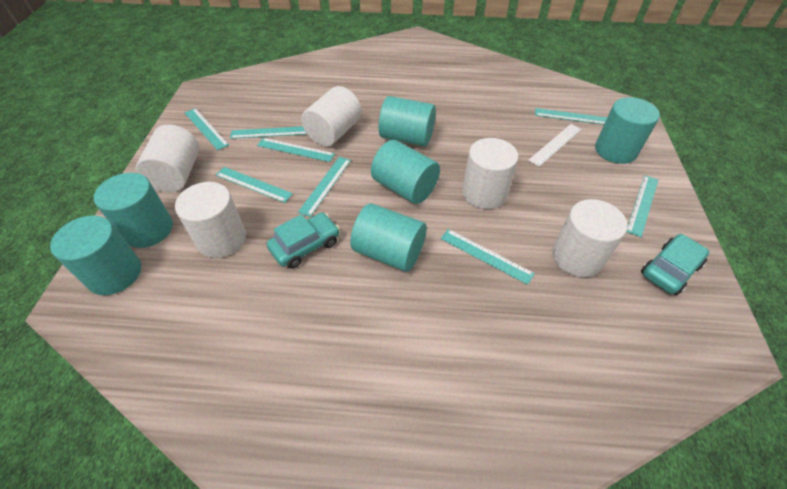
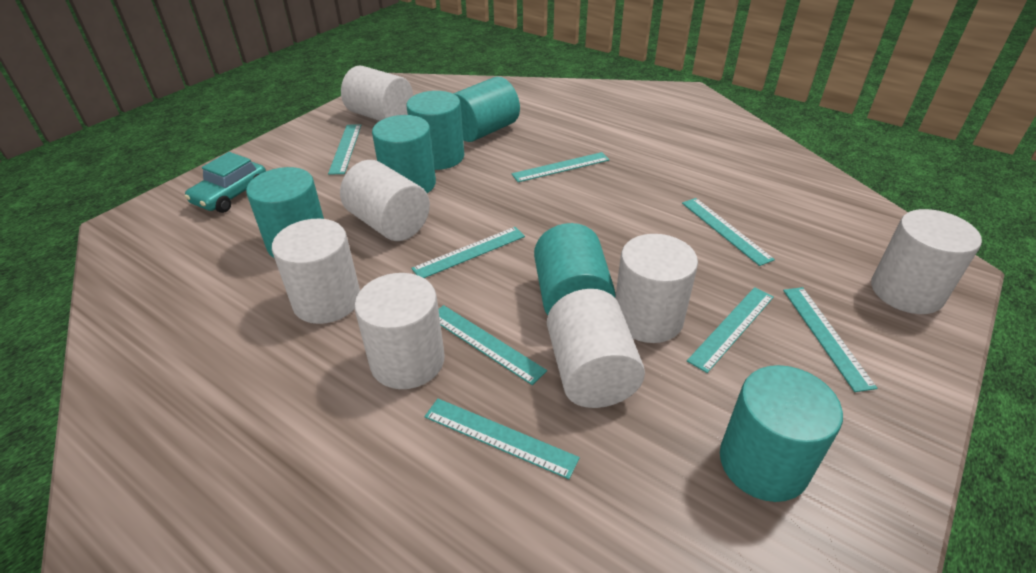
turquoise car: [267,212,340,269] [641,234,709,295] = 2 -> [185,152,266,213] = 1
white cylinder: [136,124,199,192] [175,182,246,258] [301,86,362,147] [462,138,519,209] [552,199,628,277] = 5 -> [272,219,360,324] [340,160,430,241] [341,66,413,121] [354,273,445,389] [547,289,645,408] [615,234,698,343] [871,209,982,314] = 7
white ruler: [528,124,582,167] = 1 -> none = 0

